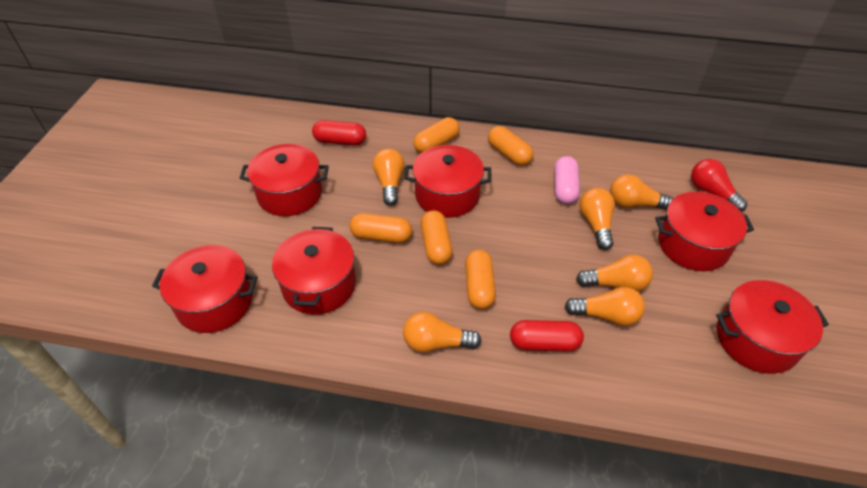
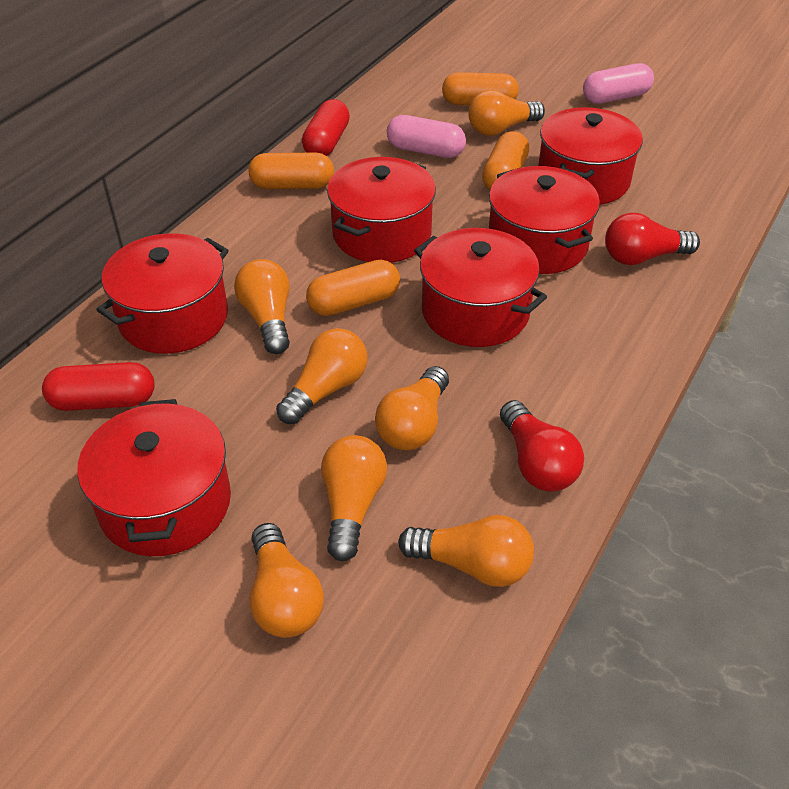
orange capsule: [349,213,412,243] [413,117,460,153] [421,210,453,265] [465,249,496,309] [488,126,533,166] = 5 -> [248,153,334,189] [306,260,400,316] [442,72,519,105] [482,131,529,190] = 4
orange light bulb: [373,149,405,206] [403,312,482,353] [564,287,645,326] [576,254,653,292] [579,188,615,250] [610,174,674,210] = 6 -> [234,259,290,354] [249,523,324,638] [276,328,368,424] [321,435,387,561] [375,366,449,450] [398,515,534,587] [468,90,545,136] = 7
pink capsule: [554,156,580,204] = 1 -> [387,115,466,158] [583,63,654,104] = 2
red light bulb: [691,159,747,212] = 1 -> [500,400,584,491] [605,213,700,265] = 2

